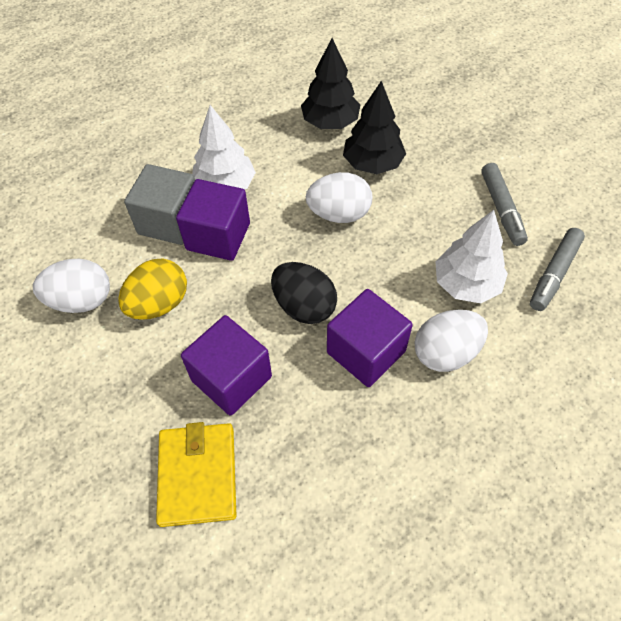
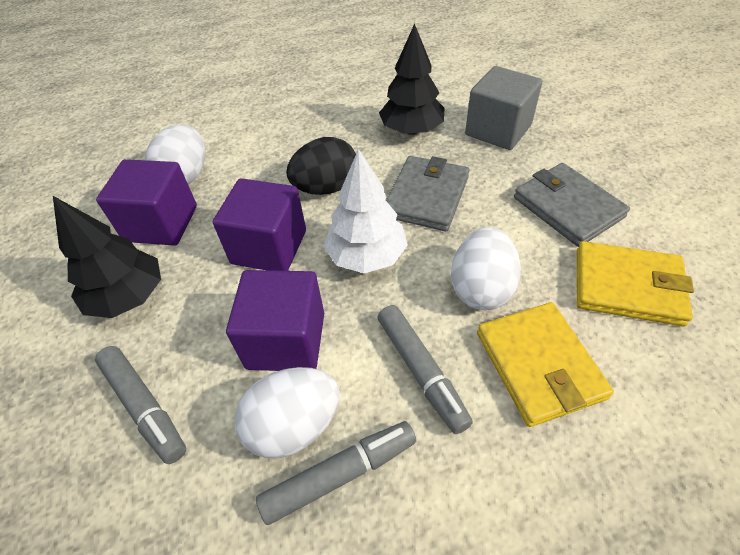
grey marker: [481,163,528,246] [530,228,585,311] = 2 -> [95,346,186,464] [256,421,416,525] [378,305,473,434] = 3
grey wallet: none = 0 -> [386,156,470,231] [514,163,630,247] = 2
white tree: [192,105,256,190] [435,210,508,303] = 2 -> [324,149,408,273] = 1
yellow egg: [118,259,187,320] = 1 -> none = 0
yellow wallet: [156,422,236,527] = 1 -> [477,302,614,427] [577,241,694,326] = 2

